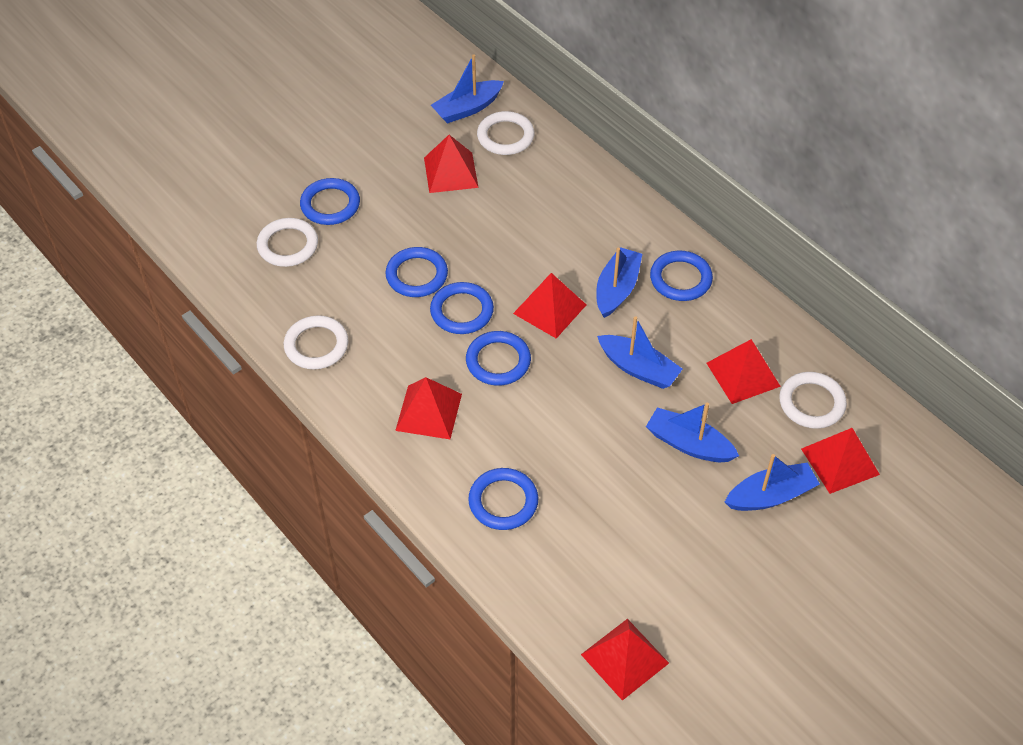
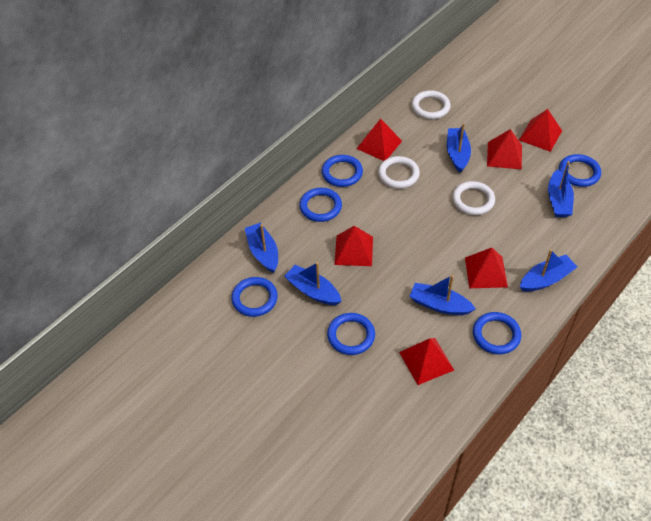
blue boat: [431,54,504,124] [596,247,642,318] [597,316,682,389] [646,403,739,462] [725,454,820,511] = 5 -> [245,223,278,273] [284,262,342,305] [409,275,476,315] [447,124,471,173] [520,249,577,292] [548,161,574,217] = 6
white ring: [257,218,318,267] [284,315,349,369] [477,111,535,155] [779,372,847,429] = 4 -> [378,156,420,189] [412,90,451,119] [452,181,495,215] = 3

